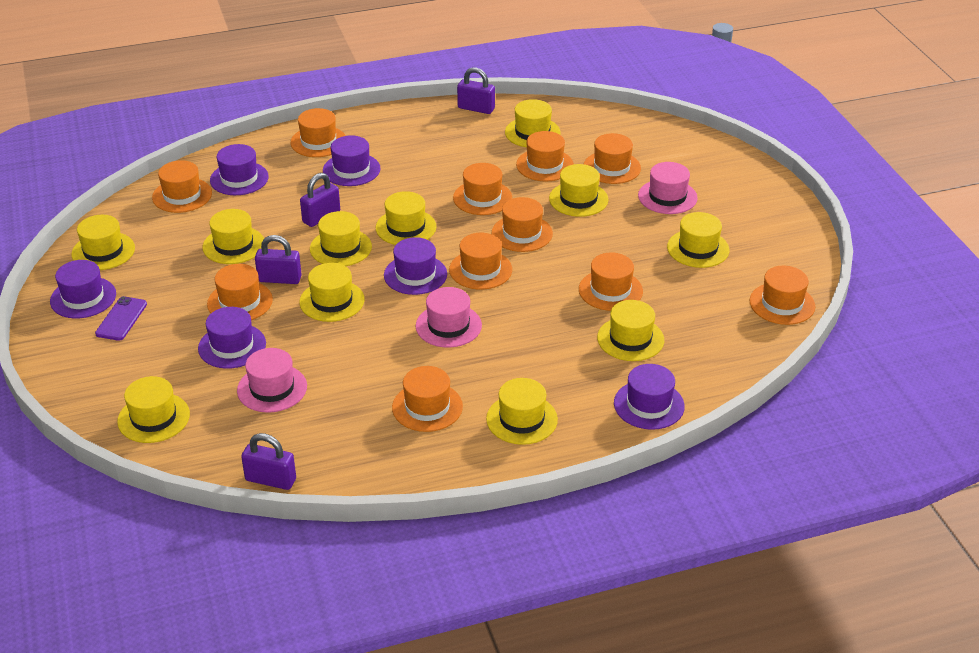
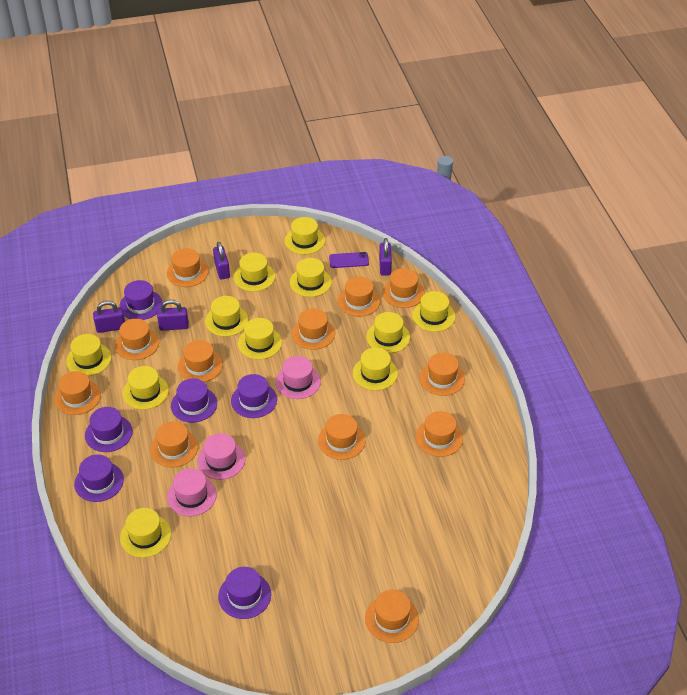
orange hat: [152,160,212,213] [207,264,273,320] [290,108,346,157] [392,366,463,432] [449,233,512,290] [453,163,512,215] [492,197,553,252] [516,131,574,181] [579,253,643,311] [584,133,641,184] [750,266,815,325] = 11 -> [54,371,101,415] [115,318,159,360] [150,421,198,467] [167,248,209,287] [178,340,223,382] [291,308,335,350] [318,414,366,460] [338,277,380,317] [365,590,419,643] [382,268,425,308] [416,411,463,457] [419,353,465,396] = 12

